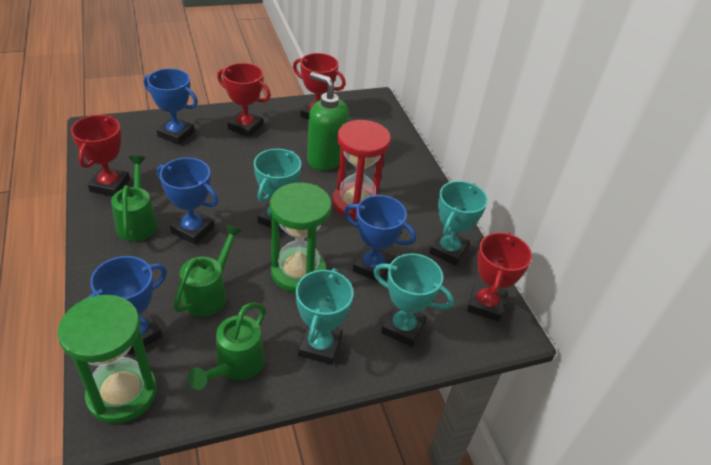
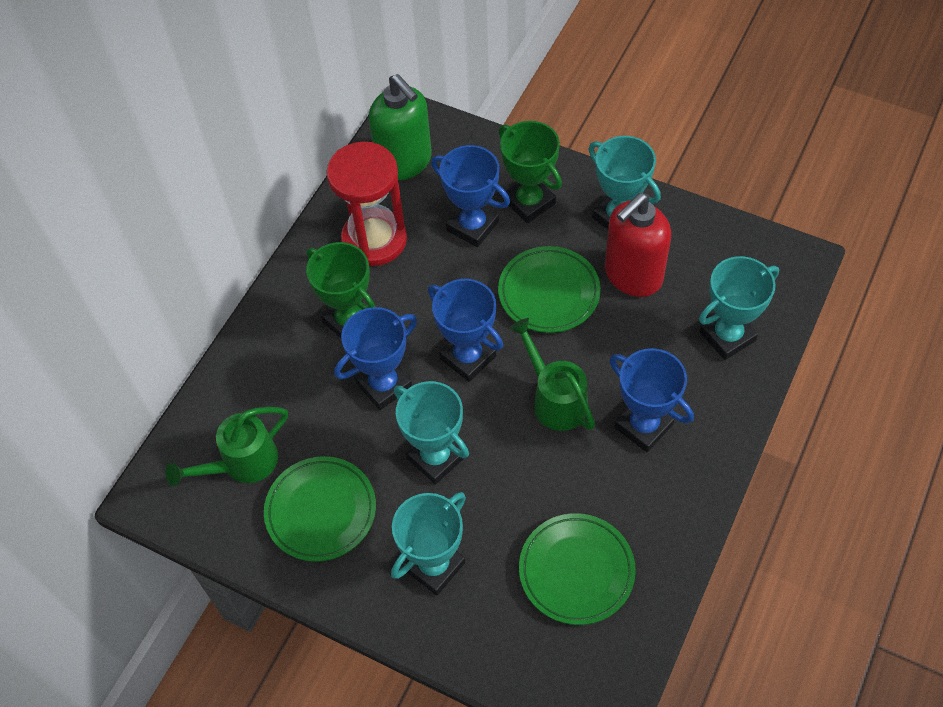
green hourglass: [58,295,157,424] [270,183,332,293] = 2 -> none = 0
green plate: none = 0 -> [264,456,376,562] [498,246,601,333] [519,513,636,625] = 3
green trophy: none = 0 -> [306,242,375,338] [499,121,562,223] = 2
green watering can: [111,156,158,242] [173,224,243,317] [187,302,265,390] = 3 -> [165,407,288,486] [509,318,595,431] = 2
red soap dispenser: none = 0 -> [605,193,671,297] = 1
red trophy: [71,115,130,196] [217,63,271,137] [293,53,346,120] [467,232,532,322] = 4 -> none = 0

